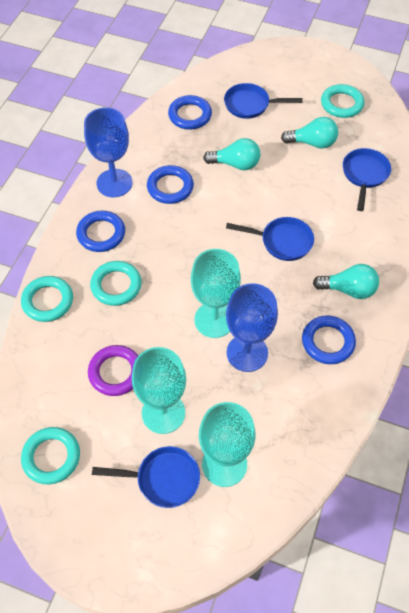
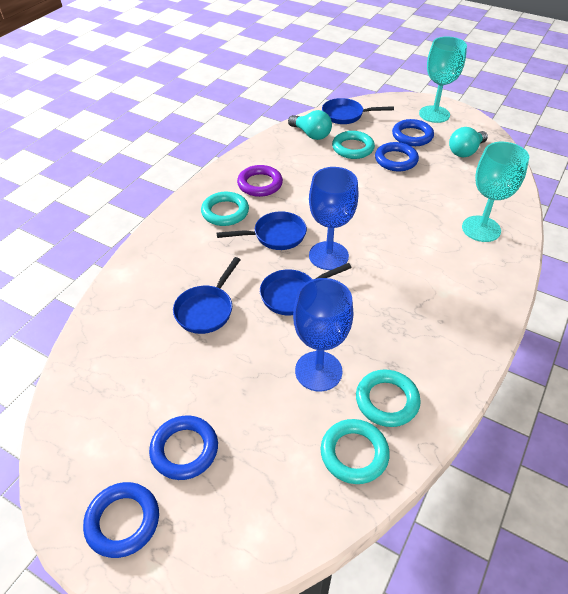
turquoise goblet: [132,347,186,434] [191,249,241,338] [199,402,255,487] = 3 -> [419,37,467,123] [462,142,529,242] = 2
turquoise light bulb: [203,138,260,170] [281,117,338,149] [313,264,379,299] = 3 -> [288,110,332,140] [449,127,488,157] = 2

